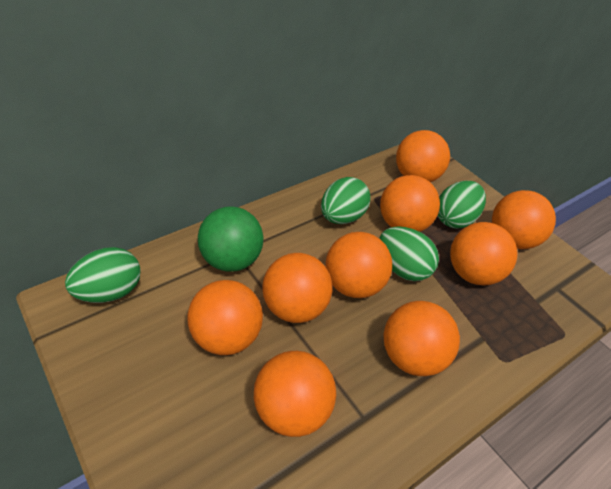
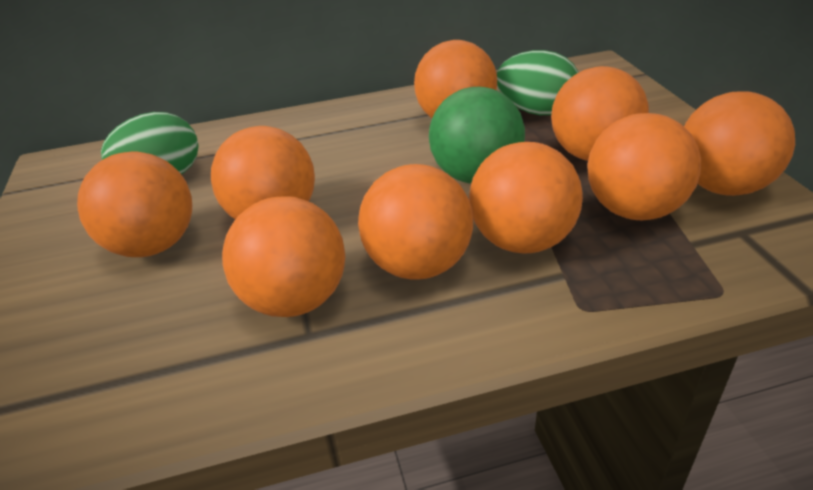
green egg: [65,247,141,303] [321,177,370,224] [379,226,439,281] [438,181,486,229] = 4 -> [101,112,198,174] [497,50,579,115] = 2

